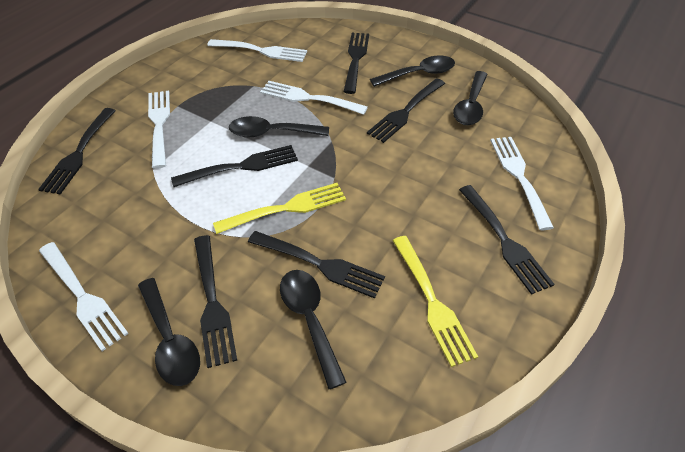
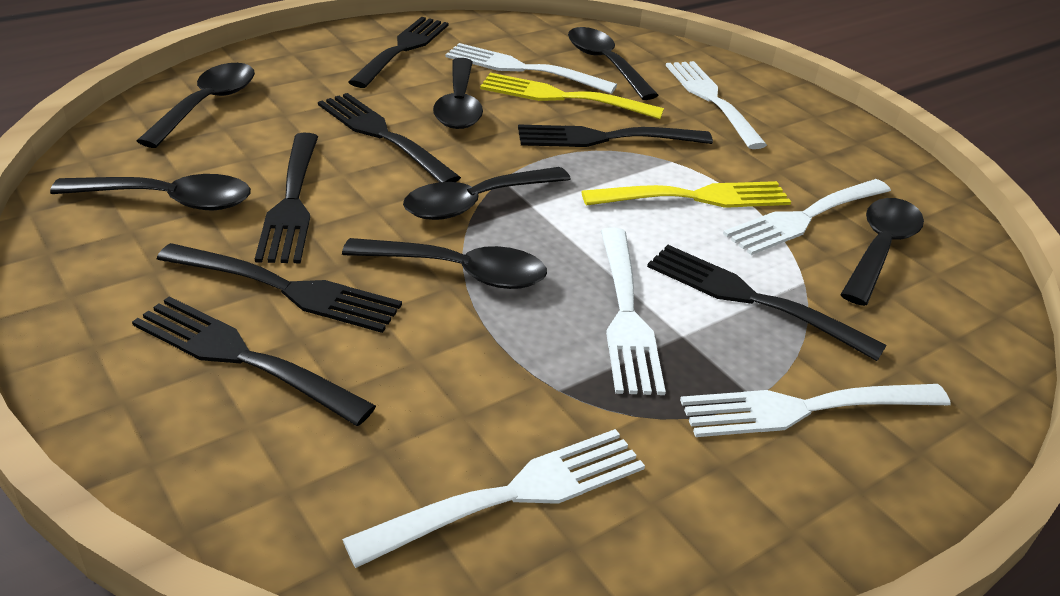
black spoon: [138,278,200,386] [229,116,329,137] [280,270,347,389] [370,56,455,87] [453,71,488,125] = 5 -> [50,174,251,210] [137,63,255,148] [342,238,547,289] [403,167,571,220] [433,58,483,129] [568,27,659,100] [840,198,924,306] = 7
white fork: [39,242,129,351] [148,91,170,169] [207,39,307,62] [260,81,368,115] [490,137,554,230] = 5 -> [342,429,645,568] [445,43,617,94] [601,227,666,395] [666,61,767,149] [680,384,950,437] [723,179,891,255] = 6

